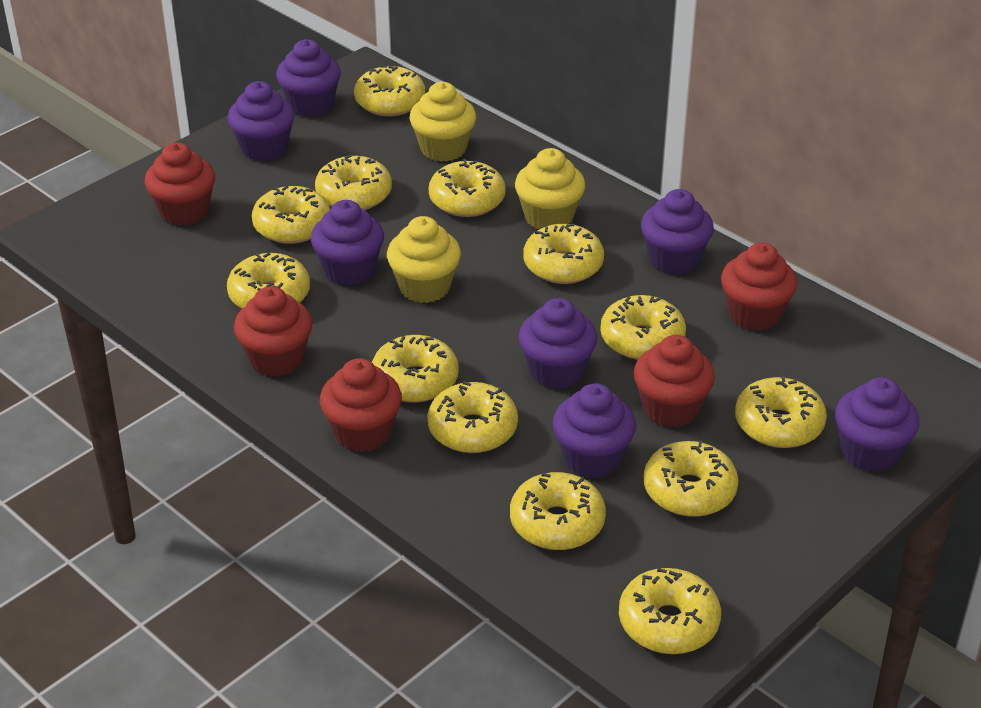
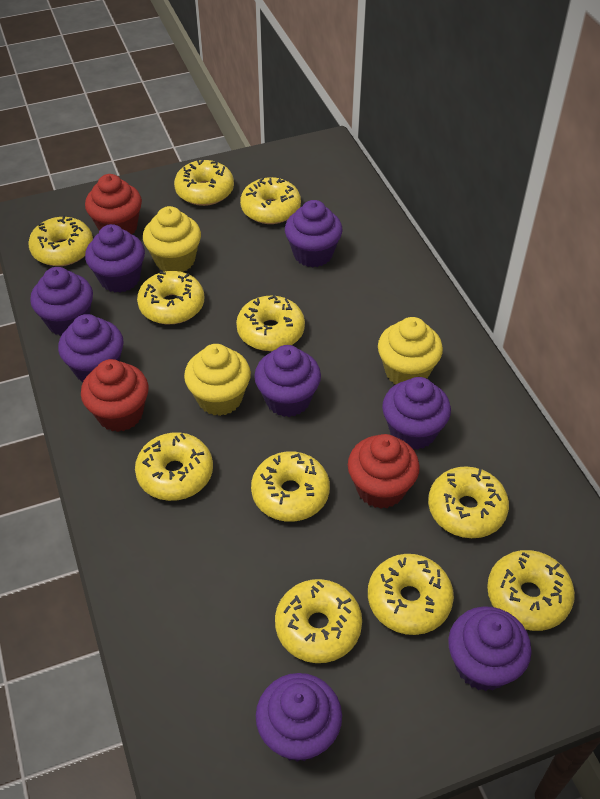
purple cupcake: [227,81,295,161] [276,39,341,117] [311,200,384,286] [518,298,597,389] [552,383,636,478] [641,189,714,275] [835,377,919,472] = 7 -> [30,267,93,336] [58,314,124,382] [85,224,145,293] [254,345,321,417] [256,673,342,762] [285,200,342,267] [382,377,451,450] [448,606,532,691] = 8
red cupcake: [145,143,215,226] [234,286,312,377] [320,358,402,452] [634,335,715,427] [721,243,797,331] = 5 -> [81,359,149,432] [85,174,142,234] [348,434,420,509] = 3
yellow donut: [227,252,310,309] [252,186,330,244] [315,155,392,210] [354,65,425,116] [372,335,459,403] [428,381,518,453] [429,159,506,217] [510,472,606,550] [524,224,604,284] [600,295,686,360] [619,568,721,654] [644,440,739,517] [735,376,827,448] = 13 -> [28,215,93,266] [135,432,213,501] [137,271,204,324] [174,160,234,206] [236,295,305,351] [240,177,301,224] [251,451,330,522] [275,579,362,663] [368,554,454,635] [428,466,509,538] [487,550,575,631] = 11

